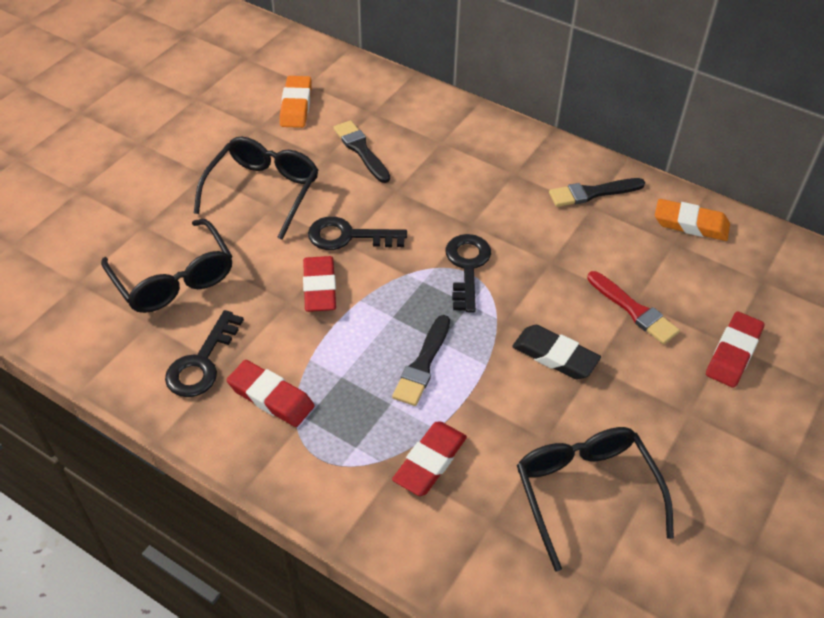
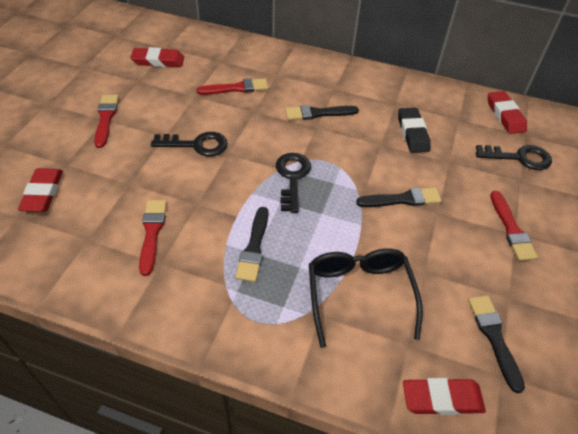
black brush: [333,120,390,183] [392,315,450,406] [549,178,645,207] = 3 -> [235,207,268,282] [285,105,359,120] [356,188,441,207] [468,295,525,393] = 4
black glasses: [101,219,232,313] [194,136,318,240] [517,427,674,572] = 3 -> [309,248,423,348] = 1
orange eraser: [280,76,312,128] [655,199,730,241] = 2 -> none = 0
red brush: [587,271,680,344] = 1 -> [94,95,119,148] [139,200,167,276] [197,78,268,95] [490,191,538,261] = 4

